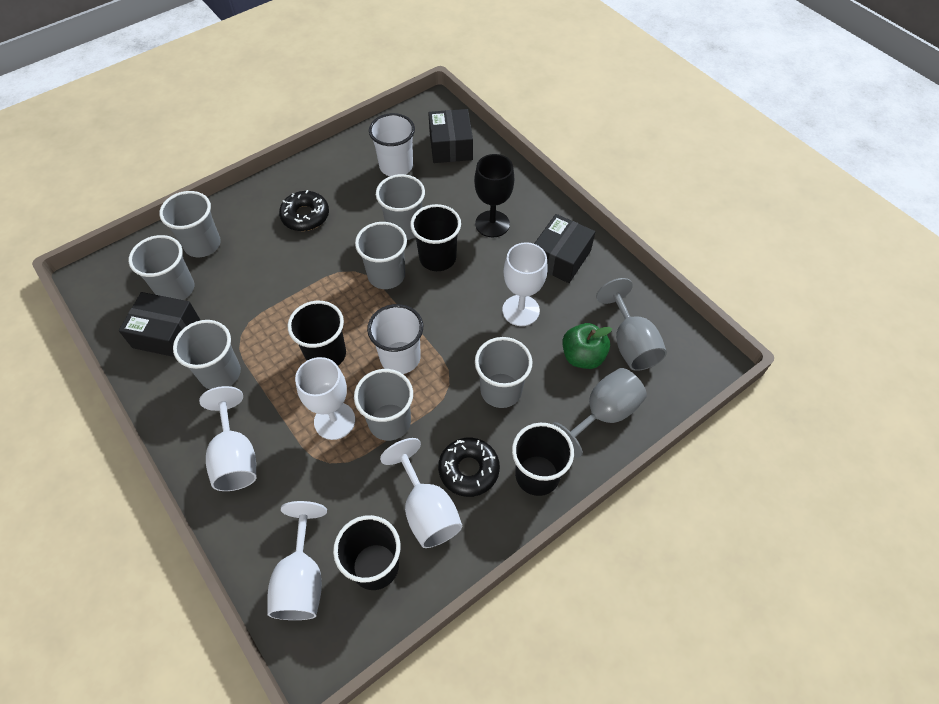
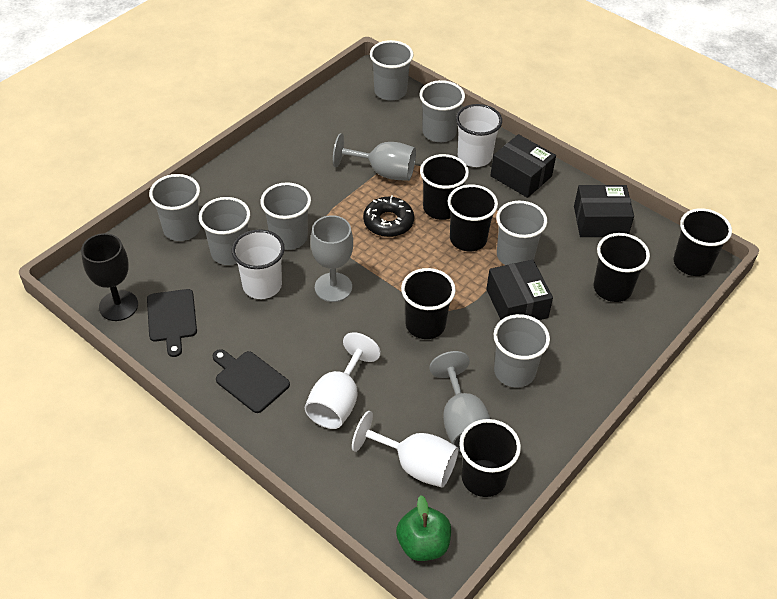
black cup: [288,301,346,366] [333,515,401,590] [410,204,461,271] [512,423,574,496] = 4 -> [401,268,456,339] [420,154,469,220] [448,184,498,252] [459,419,521,497] [594,233,650,302] [674,208,732,276] = 6
black cutting board: none = 0 -> [147,289,197,357] [212,349,290,413] = 2
black donut: [279,190,329,231] [438,438,500,497] = 2 -> [363,195,414,237] = 1
grey goblet: [552,368,647,458] [596,278,667,371] = 2 -> [311,215,353,302] [333,133,416,181] [429,351,490,452] = 3
white goblet: [199,386,256,491] [267,501,327,620] [295,357,355,440] [380,438,462,548] [502,242,548,326] = 5 -> [305,332,381,429] [352,411,459,488] = 2

